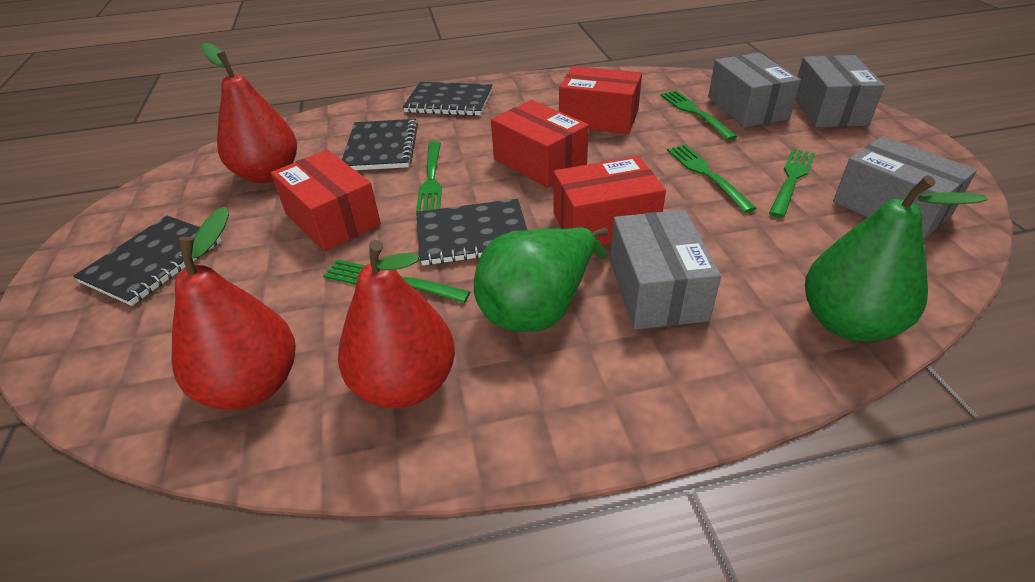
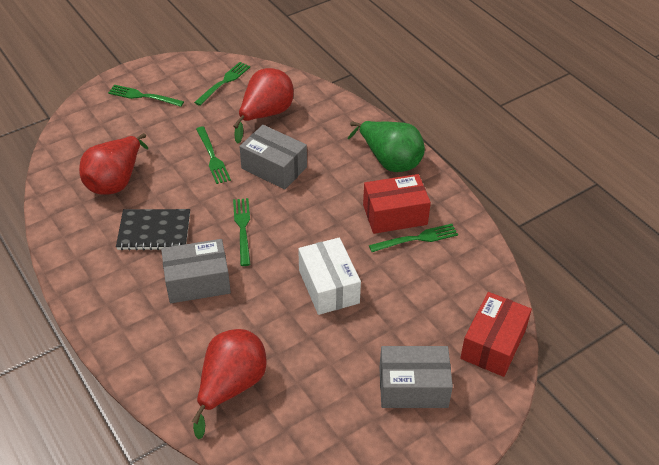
black notebook: [73,216,222,306] [342,119,418,170] [403,82,493,116] [416,199,527,265] = 4 -> [116,209,190,251] = 1
green pear: [474,227,608,332] [805,175,987,342] = 2 -> [348,121,425,172] = 1
grey box: [610,210,721,329] [708,52,801,127] [795,55,885,127] [833,136,977,240] = 4 -> [161,239,231,303] [239,125,307,189] [379,346,453,408] = 3
red box: [271,150,381,252] [491,100,589,188] [553,156,666,245] [559,66,642,134] = 4 -> [363,174,431,234] [460,292,532,377] = 2
white box: none = 0 -> [298,238,361,315] = 1

